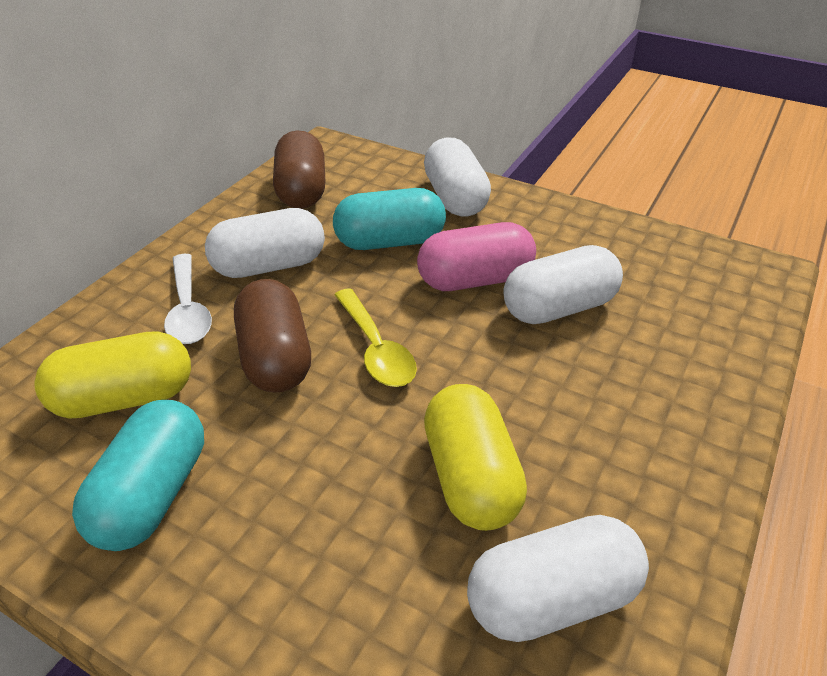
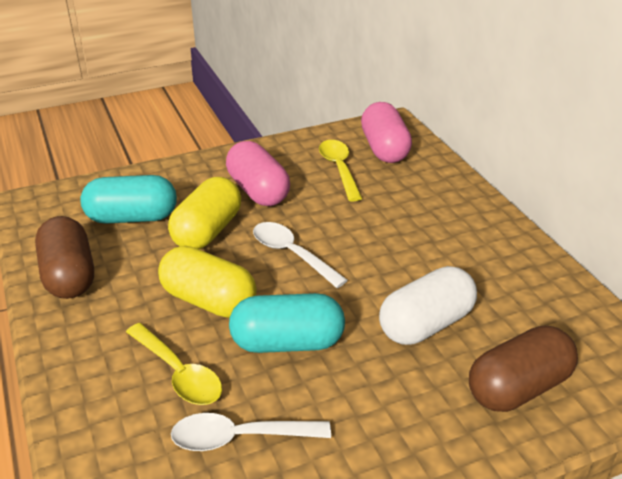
pink capsule: [417,222,536,291] = 1 -> [226,141,290,206] [361,102,412,163] = 2
white capsule: [205,208,325,278] [424,138,491,216] [467,515,649,642] [504,245,623,324] = 4 -> [379,266,477,345] = 1
white spoon: [164,254,212,344] = 1 -> [171,413,331,451] [253,222,348,288] = 2
yellow spoon: [334,288,417,387] = 1 -> [126,323,222,405] [319,140,362,201] = 2

